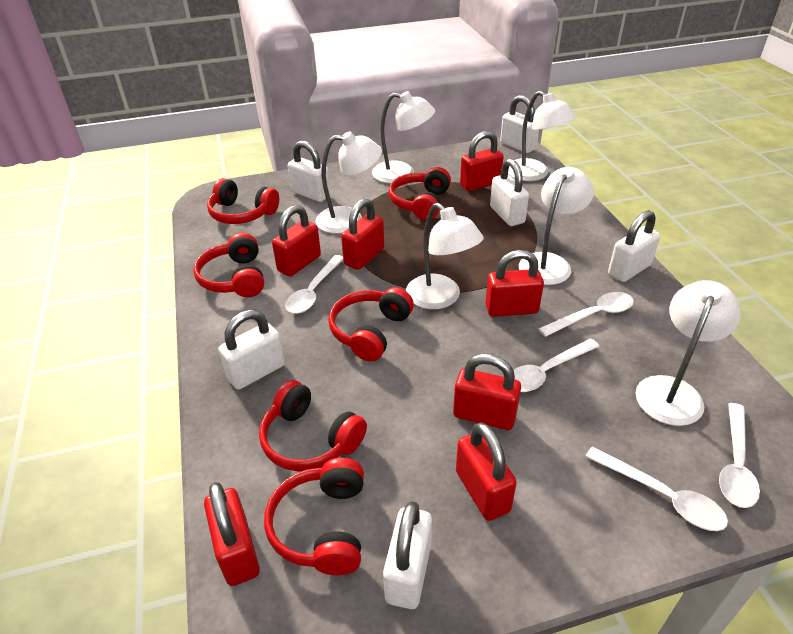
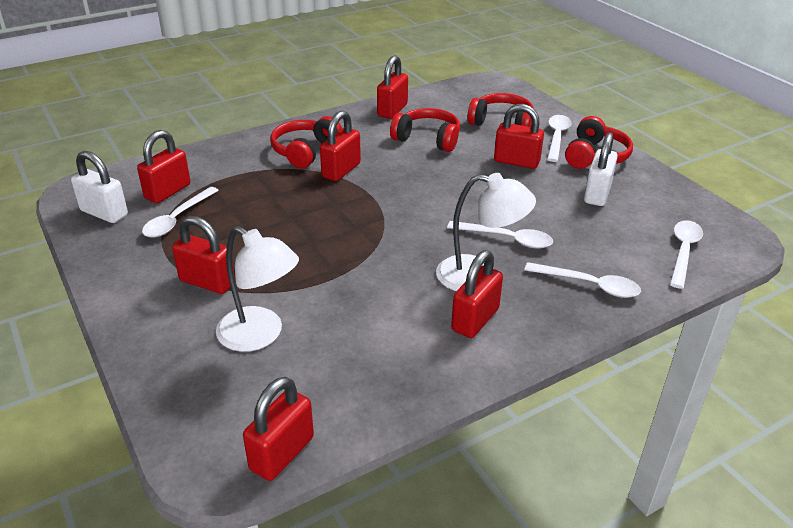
red headphones: [193,233,264,297] [207,178,279,224] [259,380,367,471] [264,458,364,575] [328,287,414,362] [388,167,451,220] = 6 -> [270,116,342,169] [390,108,460,152] [467,93,534,127] [565,116,633,169] = 4
white lamp: [316,131,382,234] [372,91,435,183] [406,203,484,309] [508,91,576,181] [519,167,594,285] [636,280,741,426] = 6 -> [216,226,299,352] [436,173,536,291] = 2
white padlock: [219,310,285,390] [288,141,331,202] [383,501,432,609] [490,159,529,226] [500,95,539,153] [608,210,660,282] = 6 -> [71,151,128,223] [584,132,618,206] = 2

